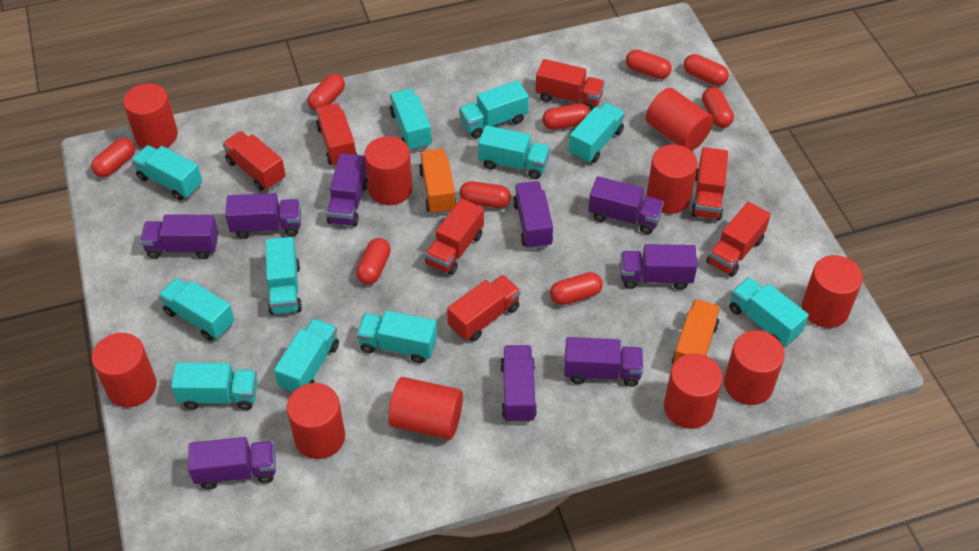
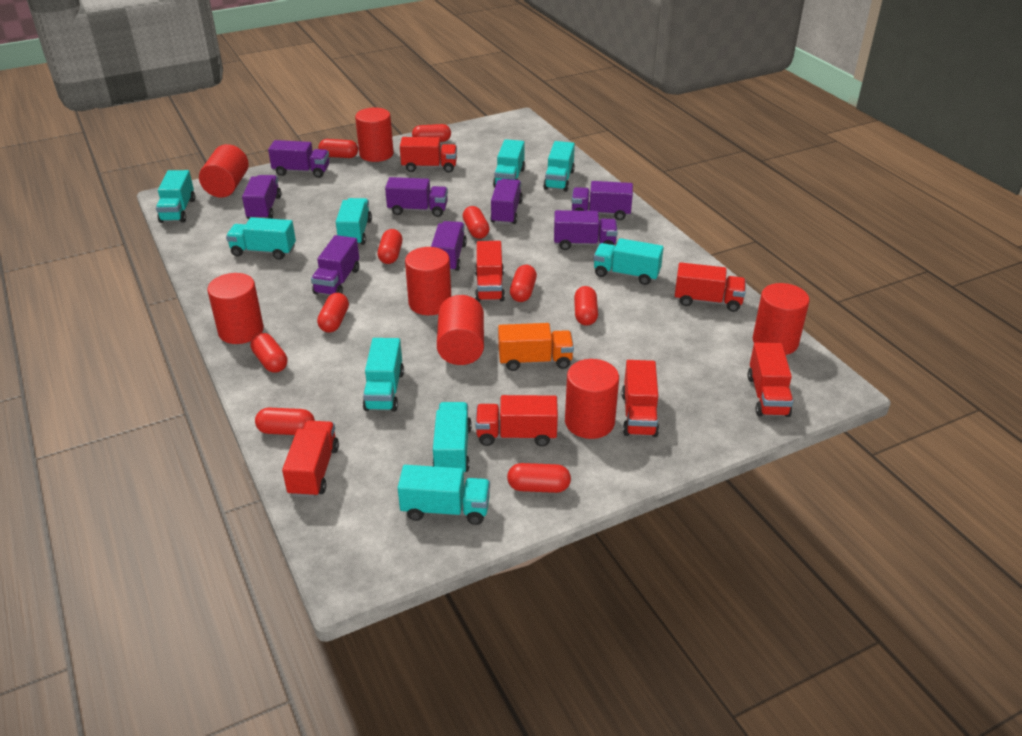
orange truck: [419,149,457,215] [672,299,720,366] = 2 -> [498,323,574,371] = 1
purple truck: [140,214,218,259] [188,437,276,489] [225,193,301,239] [327,153,368,226] [500,345,537,423] [513,181,553,249] [564,337,643,387] [588,176,664,234] [620,244,697,290] = 9 -> [242,175,281,219] [268,140,329,178] [311,235,359,295] [385,177,448,217] [431,221,467,272] [490,179,523,225] [554,210,618,250] [572,181,633,220] = 8
red capsule: [91,138,135,177] [308,74,345,111] [356,238,391,285] [460,181,511,208] [542,103,590,130] [550,272,603,305] [626,49,672,79] [684,54,729,86] [702,87,734,128] = 9 -> [250,333,287,373] [255,408,315,435] [317,293,349,333] [318,139,358,158] [378,229,402,264] [412,124,451,142] [463,206,490,239] [507,463,571,493] [510,265,537,302] [574,286,598,326] = 10
red cylinder: [92,333,156,408] [123,83,178,149] [287,383,345,459] [364,136,412,205] [388,377,463,440] [646,88,713,151] [647,145,698,214] [664,353,723,429] [724,330,785,405] [802,255,863,328] = 10 -> [199,144,249,198] [207,273,264,344] [355,107,394,162] [405,247,451,315] [437,295,484,365] [565,359,619,439] [753,283,809,355] = 7
turquoise truck: [132,145,202,200] [158,278,235,341] [171,362,258,410] [266,237,302,315] [274,318,339,393] [356,310,437,363] [390,89,432,151] [459,81,529,138] [478,125,550,179] [569,103,625,163] [729,277,809,346] = 11 -> [156,170,195,223] [226,217,296,260] [336,198,372,245] [363,338,404,412] [398,465,490,525] [432,402,472,472] [493,139,525,188] [543,141,575,192] [593,238,664,285] = 9

